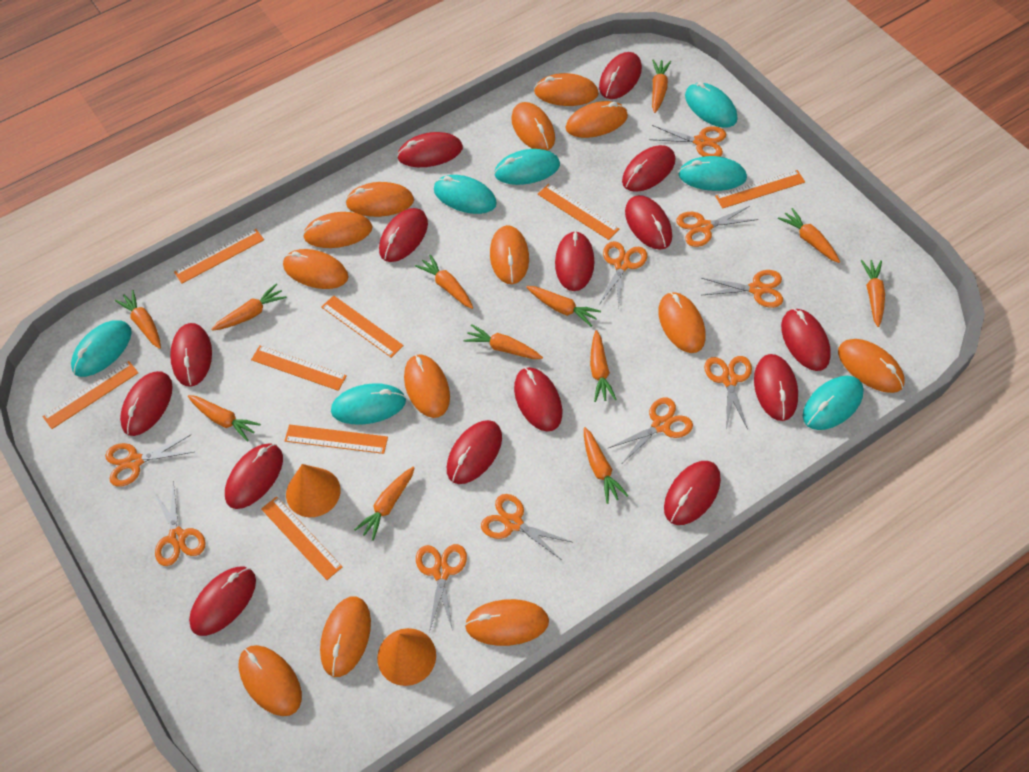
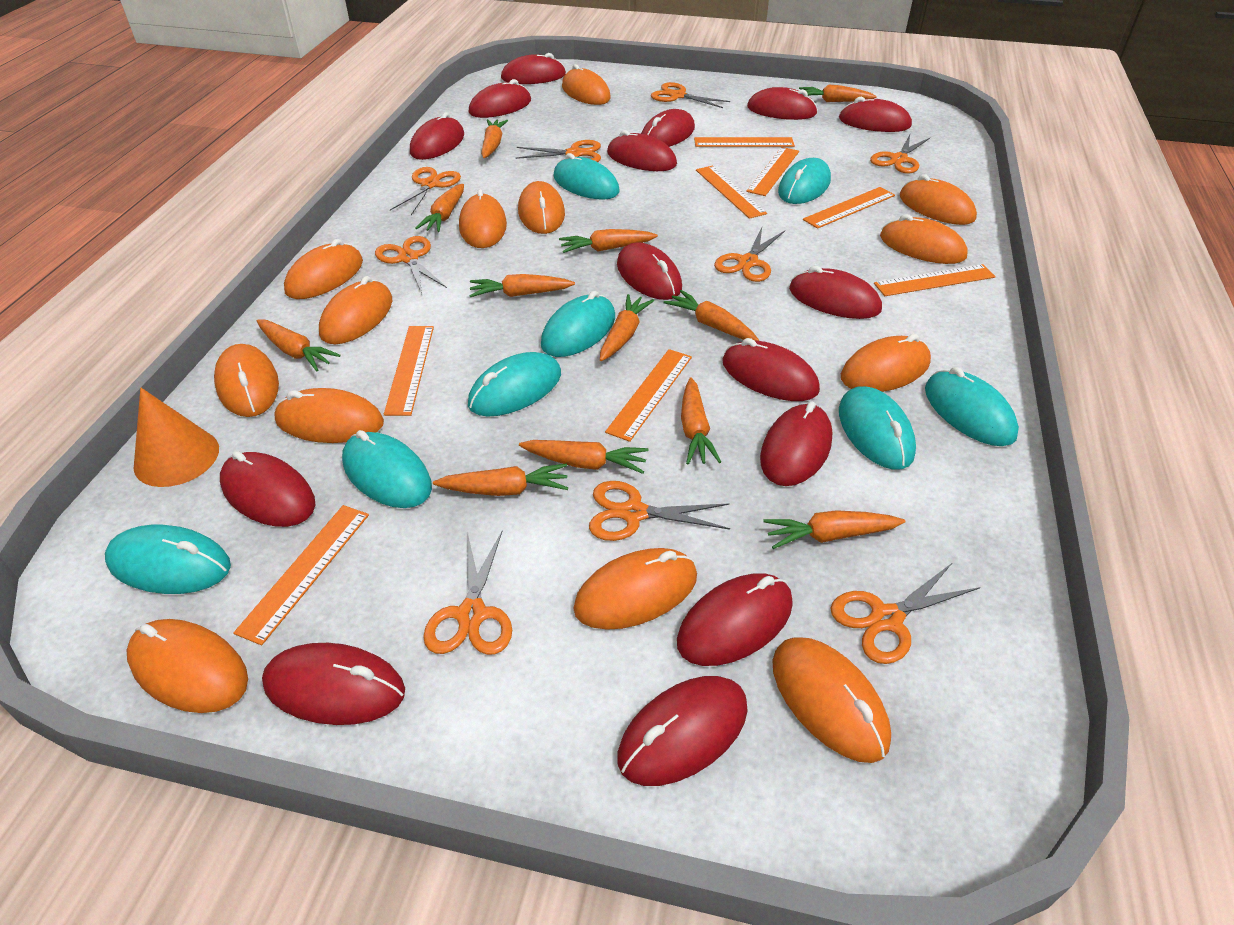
orange cone: [286,464,341,517] [377,628,436,686] = 2 -> [134,388,219,487] = 1
orange scissors: [105,435,194,487] [153,481,206,566] [416,544,467,632] [481,494,572,560] [599,241,647,308] [609,398,693,463] [649,125,726,157] [676,206,758,247] [701,270,783,308] [704,356,752,430] = 10 -> [375,236,447,294] [390,167,461,215] [423,532,512,655] [516,140,601,162] [589,481,730,541] [651,82,730,108] [714,227,785,282] [830,563,980,664] [870,135,930,174] = 9
turquoise mouse: [71,320,132,377] [331,383,406,425] [434,175,497,214] [494,149,560,185] [678,156,747,191] [685,82,738,128] [803,376,864,430] = 7 -> [105,525,231,594] [342,430,432,508] [468,352,561,417] [541,291,615,357] [553,153,620,200] [778,158,831,204] [839,386,916,469] [925,367,1019,446] = 8

